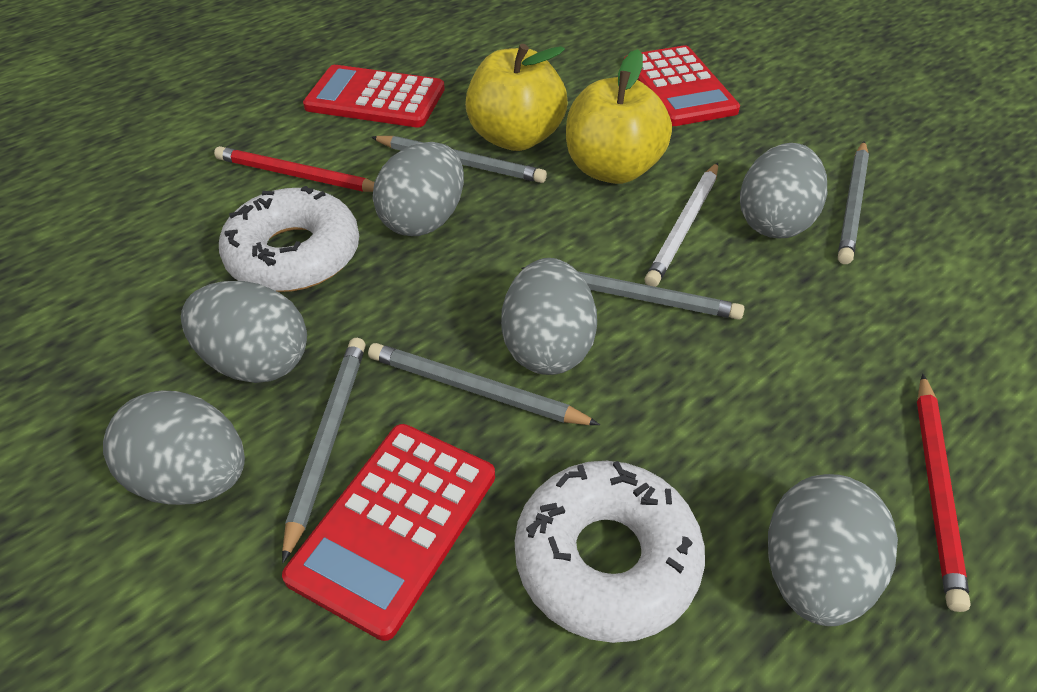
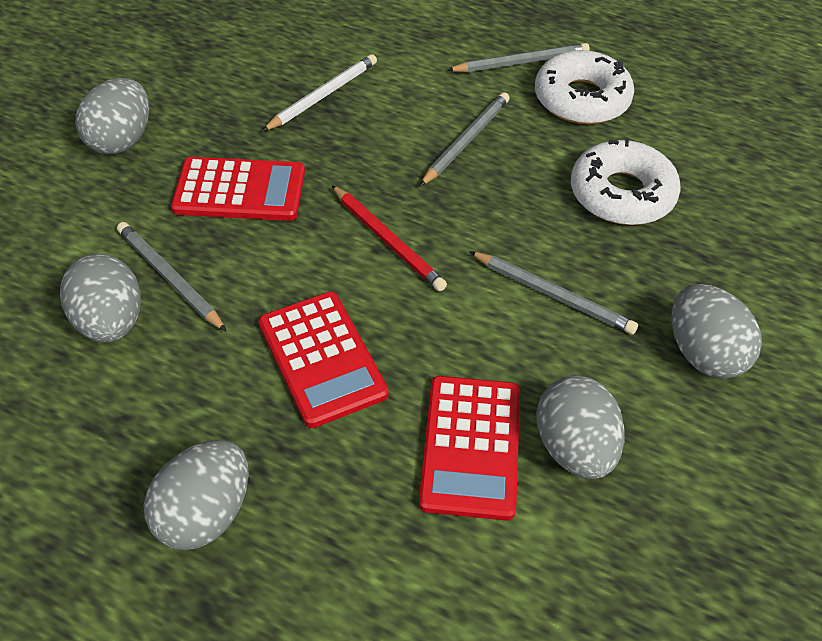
grey egg: [103,390,245,505] [181,281,307,383] [373,142,464,236] [501,258,597,375] [740,143,827,239] [768,474,898,626] = 6 -> [60,254,141,342] [75,78,149,154] [144,440,249,550] [536,375,625,479] [672,284,762,379] = 5
grey pencil: [282,338,366,563] [368,343,600,425] [371,136,547,183] [522,267,744,320] [838,141,869,264] = 5 -> [117,222,227,332] [420,92,510,186] [447,43,590,72] [469,251,638,335] = 4
red pencil: [214,146,374,192] [917,374,971,612] = 2 -> [332,185,447,292] = 1
yellow apple: [465,44,567,151] [566,49,672,184] = 2 -> none = 0

